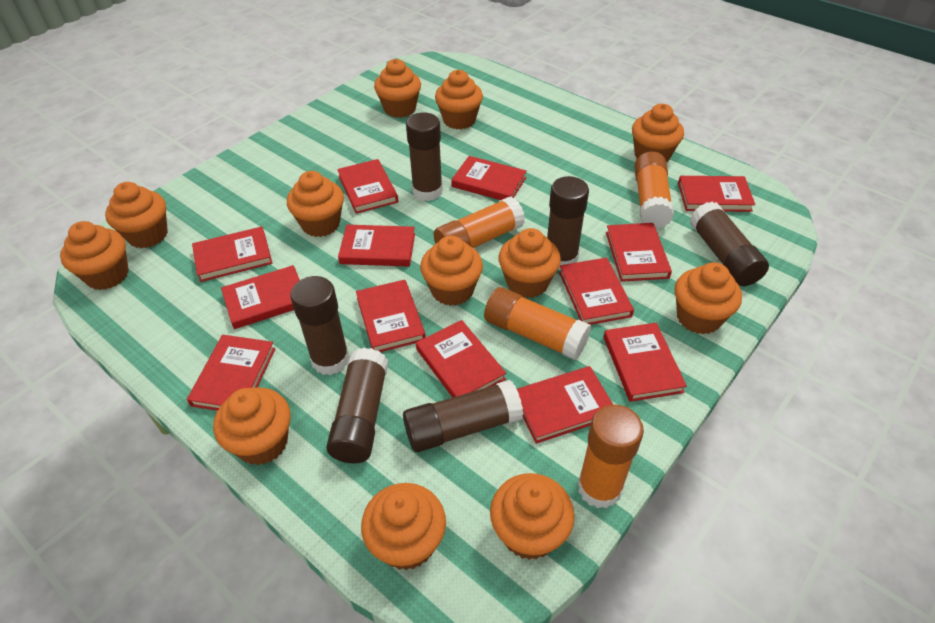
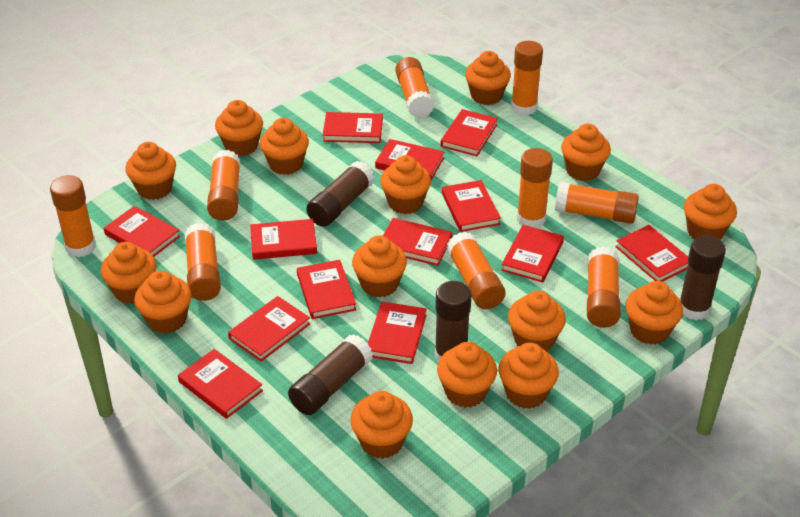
brown glue stick: [290,276,349,375] [326,348,388,463] [403,380,523,452] [406,112,443,201] [547,176,589,270] [690,201,769,286] = 6 -> [288,334,373,415] [306,161,375,227] [435,281,472,362] [680,235,726,320] = 4
orange cupcake: [60,221,129,290] [105,182,168,248] [213,388,291,465] [287,171,344,237] [361,483,446,570] [374,59,421,118] [420,236,483,306] [435,70,483,129] [490,473,575,560] [499,228,561,298] [632,104,684,163] [674,262,742,334] = 12 -> [101,242,157,304] [125,142,176,200] [134,270,192,334] [215,100,263,156] [260,118,309,175] [350,391,413,459] [352,235,407,297] [380,155,431,214] [437,342,497,408] [465,51,511,105] [498,343,559,409] [508,291,566,352] [561,124,611,181] [626,281,683,345] [684,184,737,240] = 15
orange glue stick: [434,196,525,248] [484,287,591,360] [578,405,644,509] [634,151,674,229] = 4 -> [50,175,96,257] [185,223,221,301] [207,150,240,221] [395,57,434,118] [447,232,505,309] [511,41,543,115] [517,148,553,228] [555,182,639,224] [587,247,621,328] = 9

